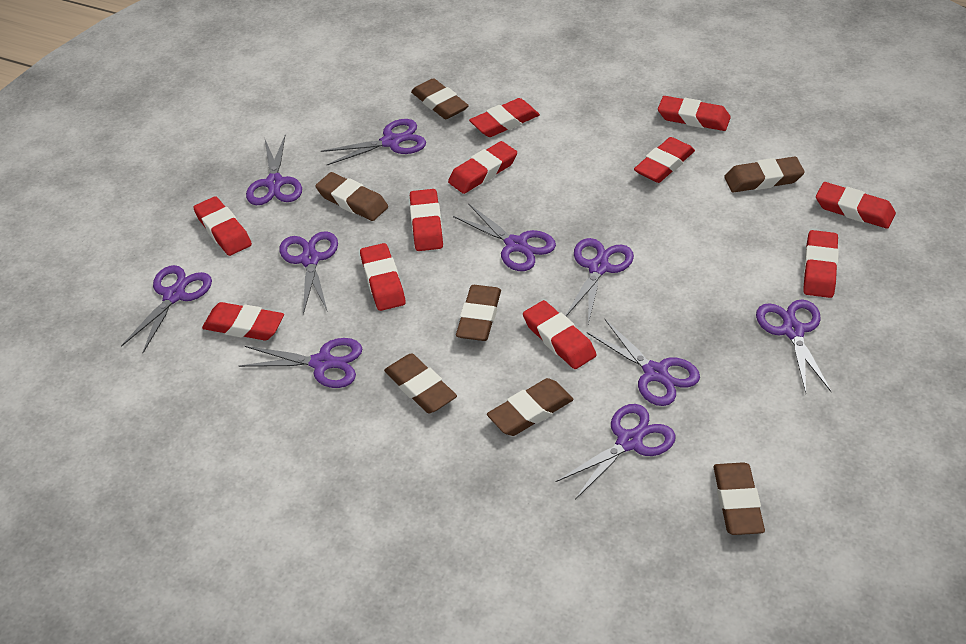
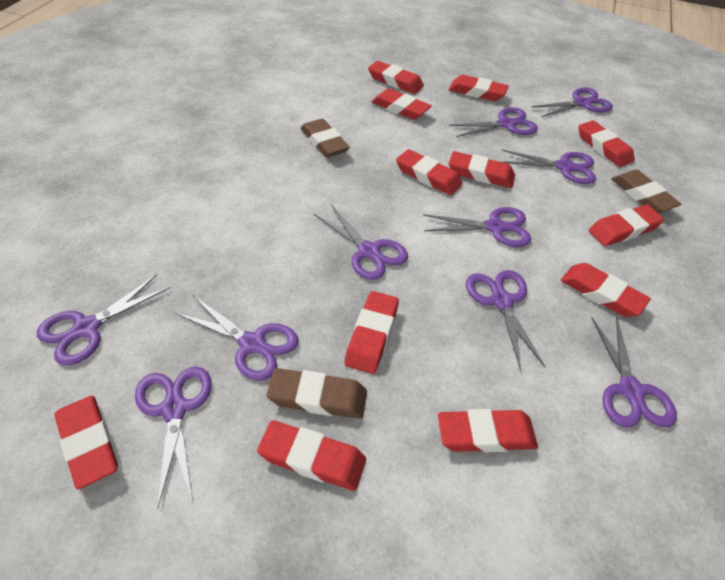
brown eraser: [315,172,388,221] [384,353,457,413] [411,78,469,119] [456,285,501,341] [487,378,574,436] [713,462,765,535] [724,157,805,192] = 7 -> [267,368,367,419] [301,119,350,157] [611,170,681,213] = 3
red eraser: [193,196,252,256] [202,302,284,341] [360,243,405,311] [410,189,443,251] [448,141,517,194] [469,98,540,137] [523,300,596,369] [634,137,695,183] [658,96,731,131] [803,230,839,298] [816,182,896,229] = 11 -> [54,396,118,490] [257,420,366,491] [344,291,399,374] [368,61,424,94] [371,88,432,120] [396,149,463,195] [438,409,538,452] [449,75,509,101] [449,151,515,188] [561,263,651,317] [579,120,635,167] [589,205,664,246] = 12

